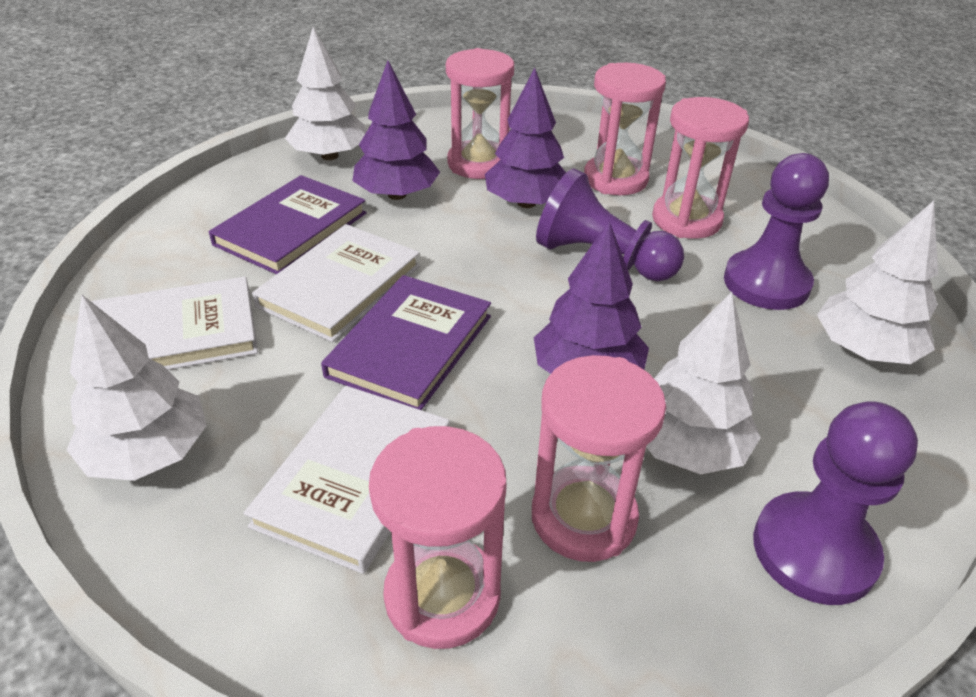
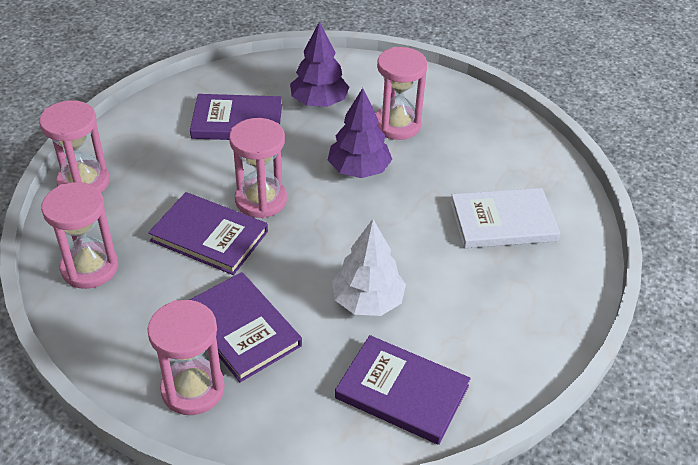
purple book: [209,175,367,274] [321,275,491,410] = 2 -> [148,192,268,275] [190,94,282,140] [190,272,302,382] [335,335,471,445] = 4
purple pawn: [536,169,684,281] [724,153,829,310] [753,401,918,605] = 3 -> none = 0
purple tree: [353,60,440,200] [485,68,566,208] [534,221,649,374] = 3 -> [290,21,349,107] [328,88,392,178] = 2
white book: [91,277,258,370] [244,386,450,574] [252,224,420,342] = 3 -> [450,188,560,248] = 1
white tree: [67,295,207,481] [285,27,366,160] [646,292,761,474] [817,201,938,364] = 4 -> [332,219,406,316] = 1

